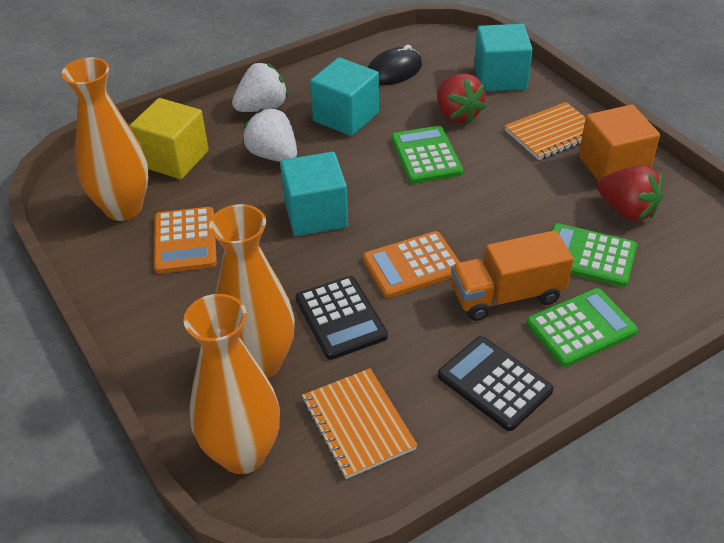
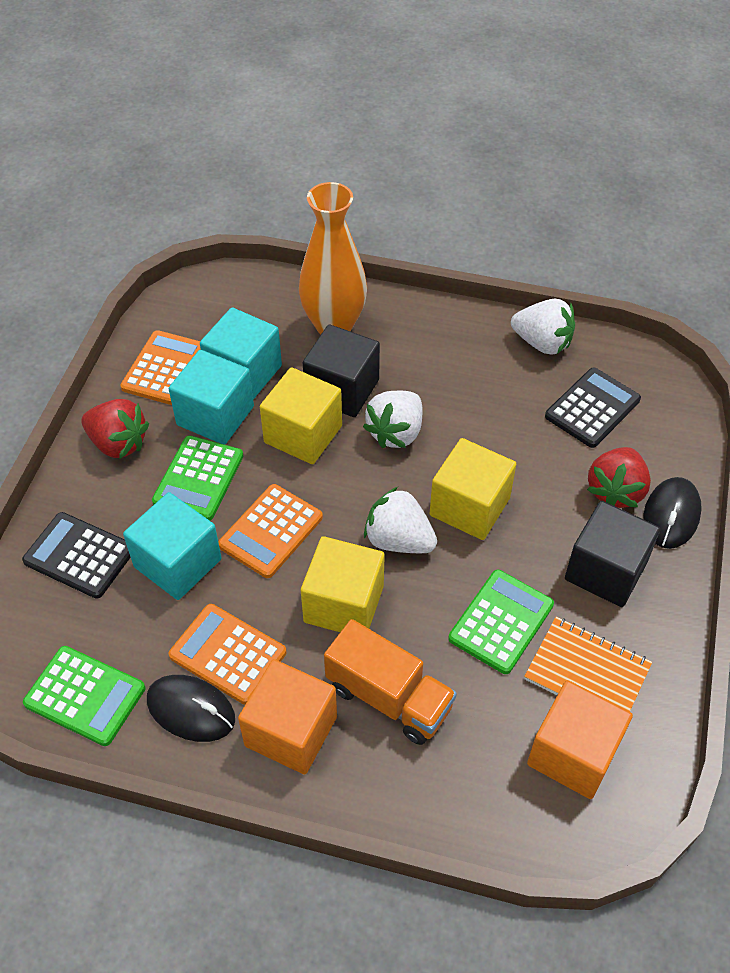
black cube: none = 0 -> [303,324,380,417] [565,501,660,607] = 2
black mouse: [367,45,422,85] = 1 -> [147,675,235,742] [644,477,702,549] = 2
orange calculator: [154,207,217,274] [363,231,460,298] = 2 -> [120,330,201,405] [169,604,286,705] [218,484,323,578] = 3
orange cube: [579,105,660,181] = 1 -> [238,659,337,774] [527,680,633,799] = 2
orange notebook: [302,368,418,479] [505,102,586,160] = 2 -> [524,617,652,712] = 1
orange vase: [62,57,149,221] [183,294,280,474] [209,204,295,379] = 3 -> [299,182,367,335] = 1
white strawberry: [232,62,288,112] [242,108,297,162] = 2 -> [363,391,423,448] [364,487,437,553] [511,299,575,355] = 3
yellow cube: [129,98,209,179] = 1 -> [260,367,342,464] [301,536,385,632] [430,438,516,540] = 3

